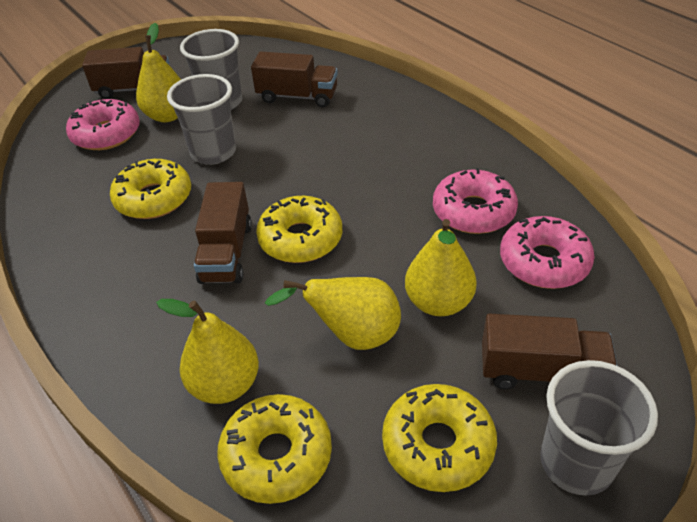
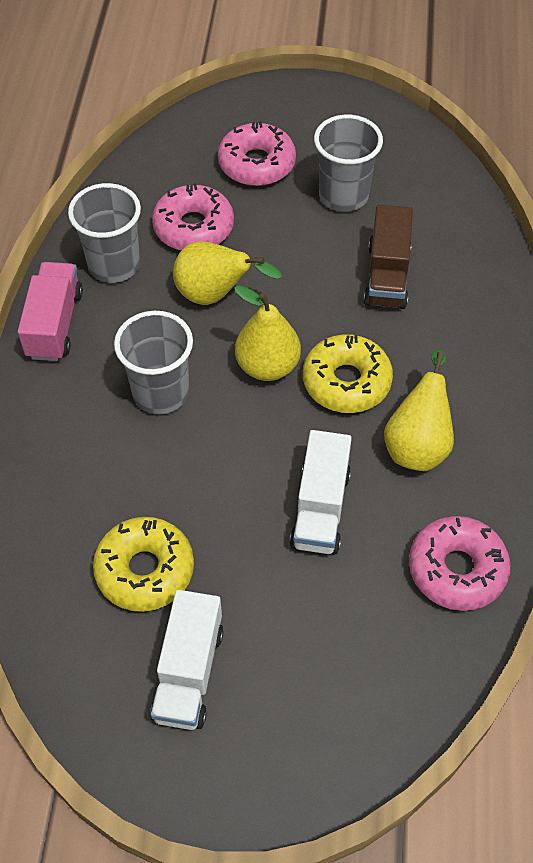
brown truck: [82,47,169,99] [194,182,252,284] [251,51,338,107] [482,314,617,389] = 4 -> [364,205,413,309] = 1
pink truck: none = 0 -> [18,262,83,361] = 1
white truck: none = 0 -> [150,590,224,730] [290,430,352,554] = 2
yellow donut: [110,159,191,219] [217,394,332,504] [256,196,342,263] [382,384,497,492] = 4 -> [93,517,194,612] [303,334,393,413] = 2
yellow pear: [136,23,181,122] [156,299,259,404] [265,277,401,350] [405,219,477,316] = 4 -> [173,241,282,305] [234,285,301,381] [384,350,454,471] = 3

